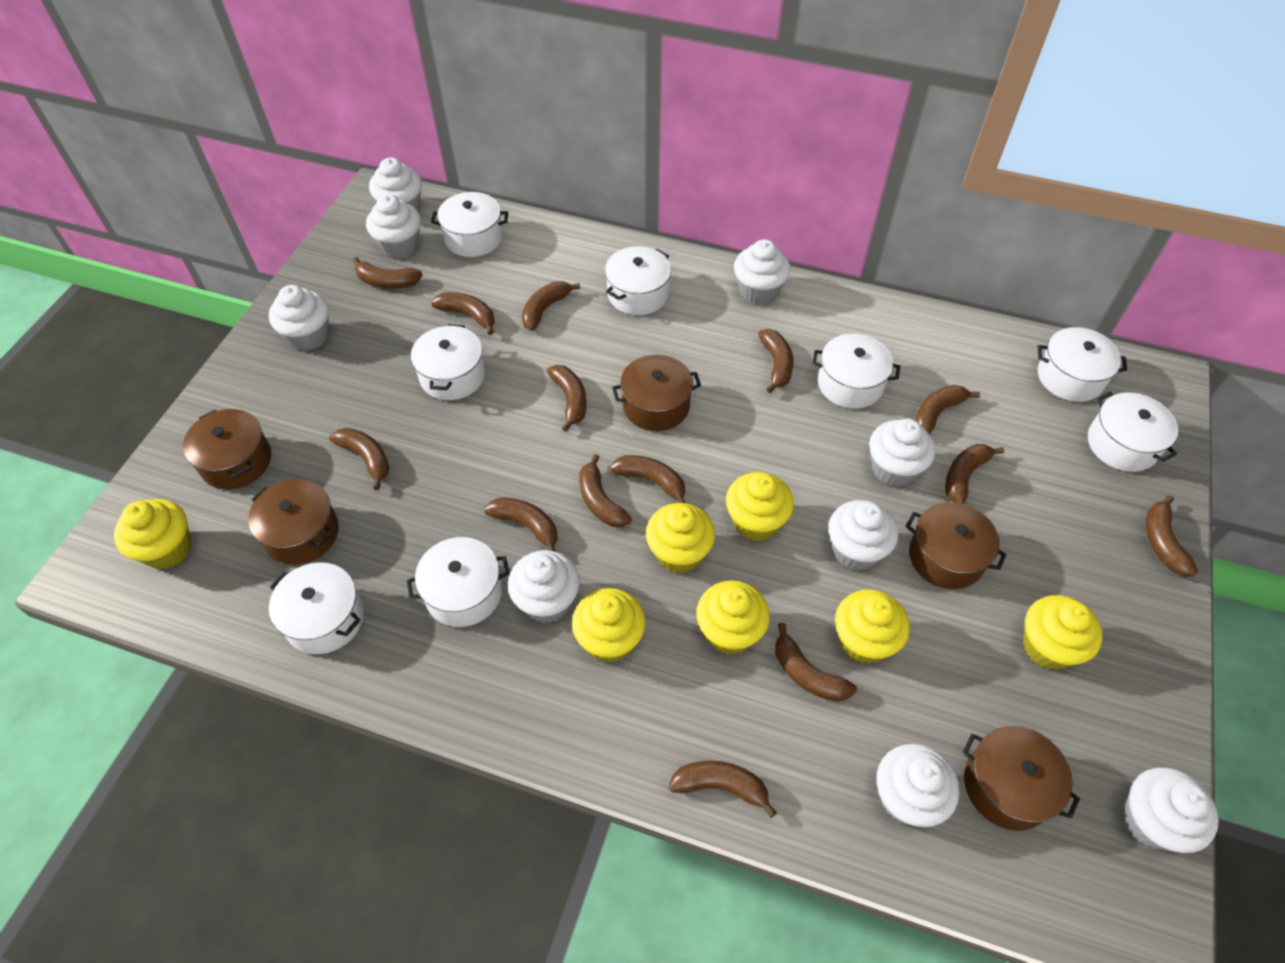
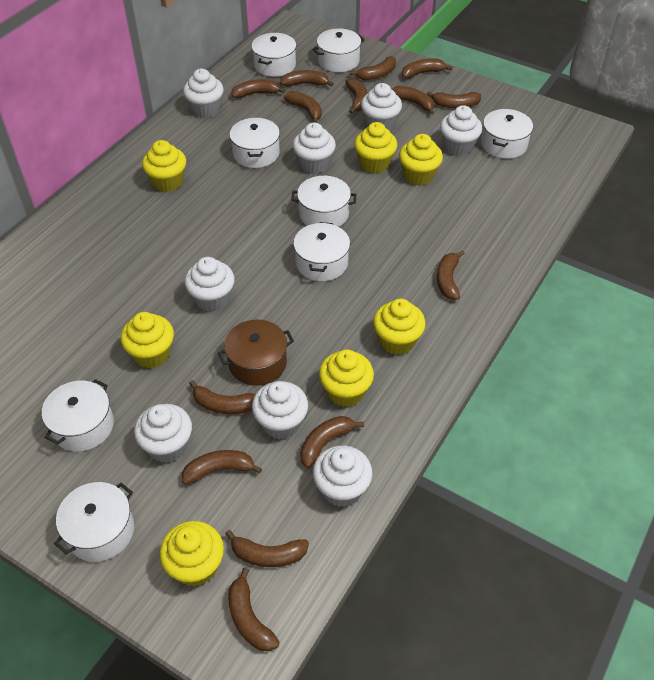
brown pot: [183,409,271,489] [248,479,339,565] [612,355,701,431] [906,502,1007,589] [962,726,1080,831] = 5 -> [218,319,294,386] = 1
white cupcake: [269,285,329,351] [366,194,421,259] [369,157,422,212] [508,550,580,623] [734,239,790,305] [829,500,898,571] [869,419,935,487] [877,744,960,827] [1123,768,1219,853] = 9 -> [134,404,192,463] [183,69,224,118] [184,257,235,312] [252,381,308,439] [293,123,336,174] [313,446,373,507] [361,83,402,131] [440,105,482,156] = 8

